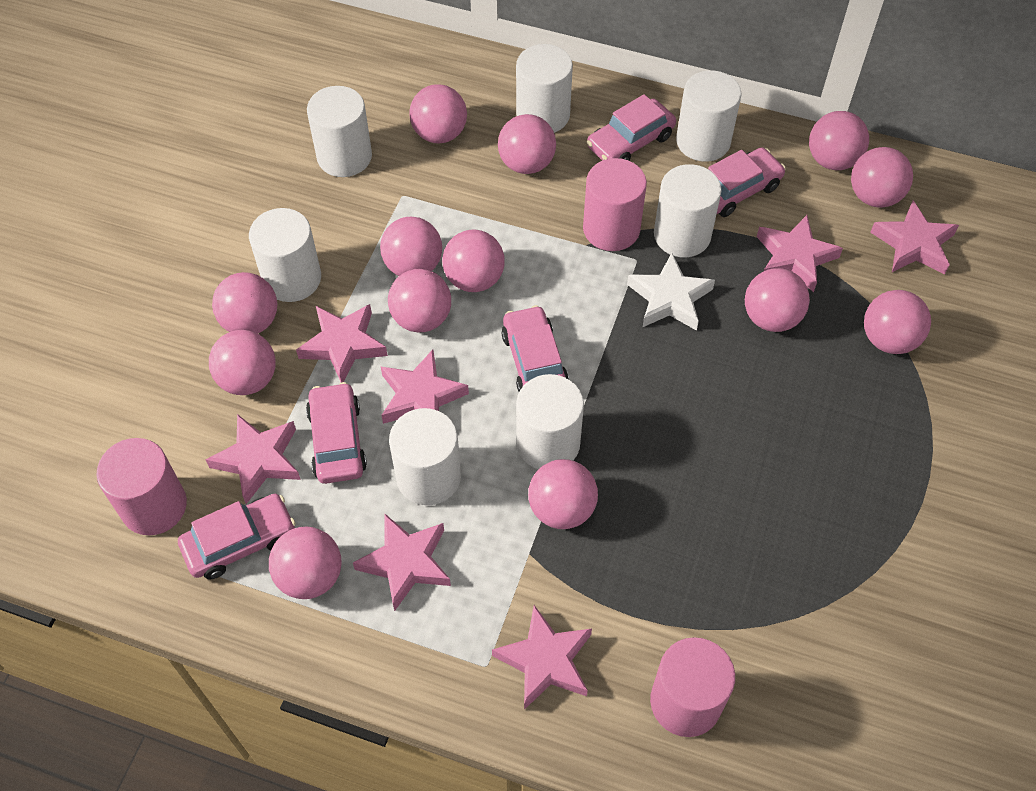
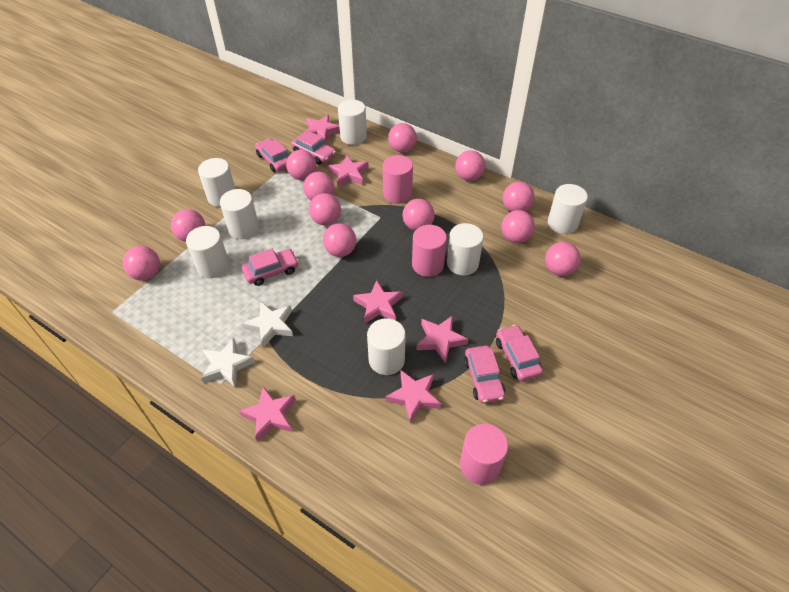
pink ball: [209,330,276,395] [212,272,278,333] [269,527,342,599] [380,217,442,276] [388,269,451,332] [409,84,467,143] [442,230,505,292] [498,114,556,174] [528,459,598,529] [745,268,810,332] [809,111,869,170] [851,147,913,207] [864,290,931,354] = 13 -> [123,246,160,280] [171,209,205,242] [286,150,316,180] [303,172,334,200] [309,193,341,225] [323,223,356,257] [388,123,417,153] [402,199,435,231] [455,150,485,181] [502,210,535,243] [503,182,535,212] [545,242,581,276] = 12
pink star: [206,414,301,504] [296,304,388,383] [353,513,451,611] [381,350,469,424] [492,605,592,710] [757,215,843,292] [870,201,959,274] = 7 -> [239,386,296,442] [303,114,340,144] [327,155,369,187] [353,280,402,323] [385,370,441,423] [416,315,468,363] = 6
white star: [627,253,715,331] = 1 -> [201,338,255,387] [242,302,293,347] = 2

